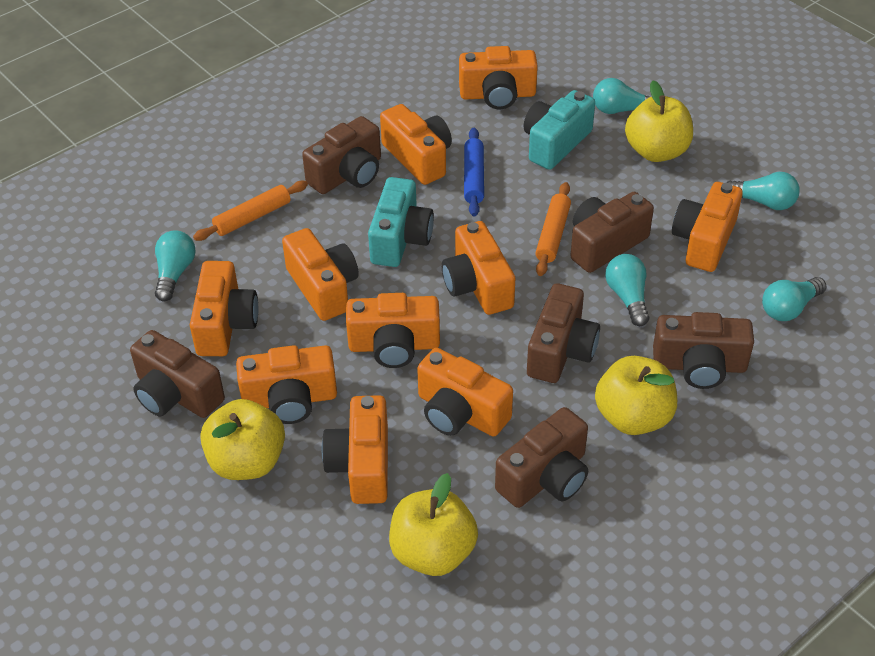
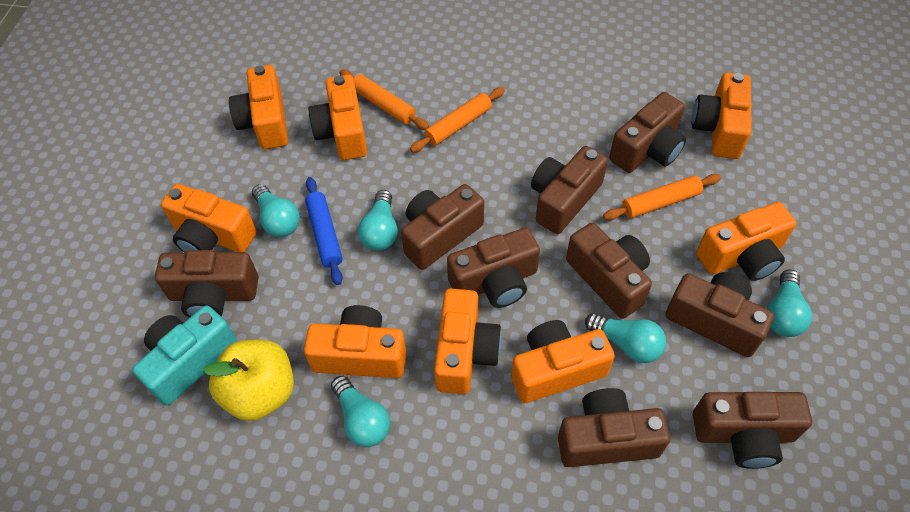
brown camera: [130,330,225,418] [302,116,381,194] [495,407,588,508] [527,283,600,383] [570,192,654,273] [653,312,754,389] = 6 -> [155,250,258,318] [401,184,484,270] [447,228,540,308] [531,146,608,234] [558,388,670,467] [566,223,652,319] [609,92,686,173] [665,272,774,357] [693,392,812,469] = 9
orange camera: [190,261,258,356] [236,345,337,424] [282,228,359,321] [322,395,388,504] [346,293,440,368] [380,104,452,185] [417,348,513,437] [442,221,515,315] [459,46,538,109] [672,182,743,272] = 10 -> [161,184,257,253] [229,65,288,149] [304,305,407,378] [308,75,367,160] [434,288,502,394] [511,320,615,403] [692,73,752,159] [696,202,796,281] = 8
orange rolling pin: [193,181,308,241] [535,182,571,276] = 2 -> [339,70,429,130] [410,87,505,153] [603,174,721,220] = 3
turquoise camera: [368,177,434,267] [524,90,595,170] = 2 -> [132,306,237,405] = 1
yellow apple: [200,399,285,480] [389,473,478,576] [595,356,677,435] [625,80,693,162] = 4 -> [203,340,294,421] = 1

